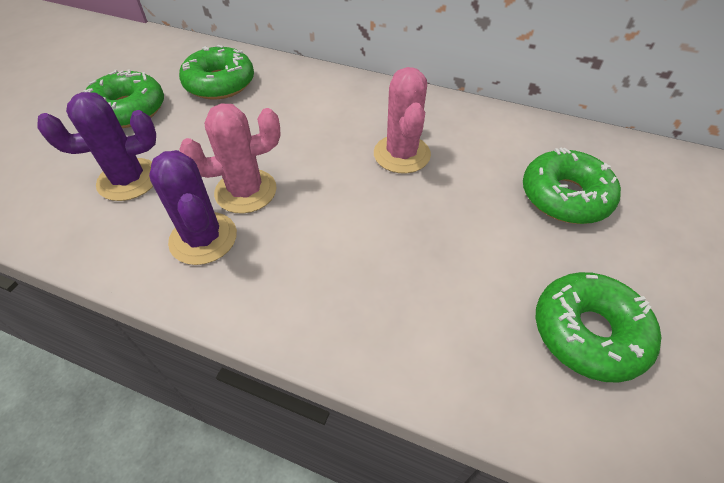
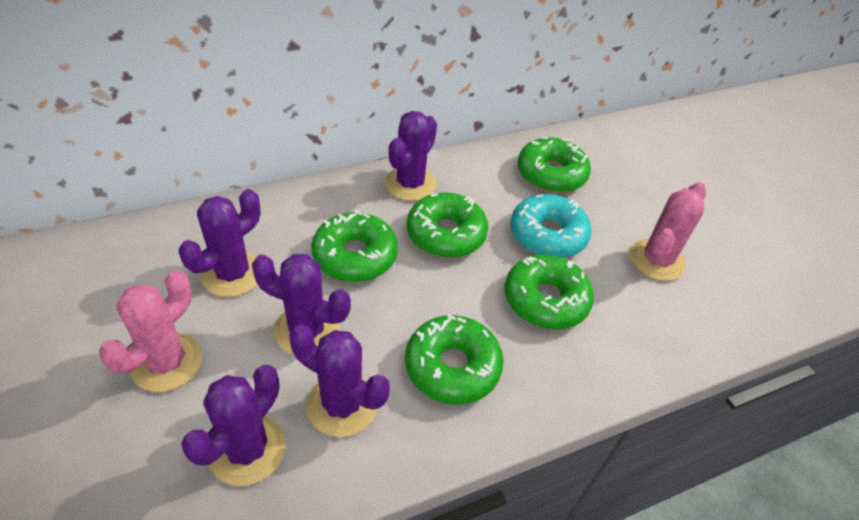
green donut: [83,69,164,128] [179,45,254,100] [523,148,621,224] [536,272,661,383] = 4 -> [311,210,398,282] [405,314,504,405] [407,192,488,258] [505,254,594,330] [517,137,591,193] = 5
purple cactus: [37,92,156,201] [149,150,237,265] = 2 -> [179,189,261,297] [181,365,285,486] [252,254,351,356] [290,324,390,437] [385,111,437,201] = 5
turquoise donut: none = 0 -> [511,194,592,258] = 1

